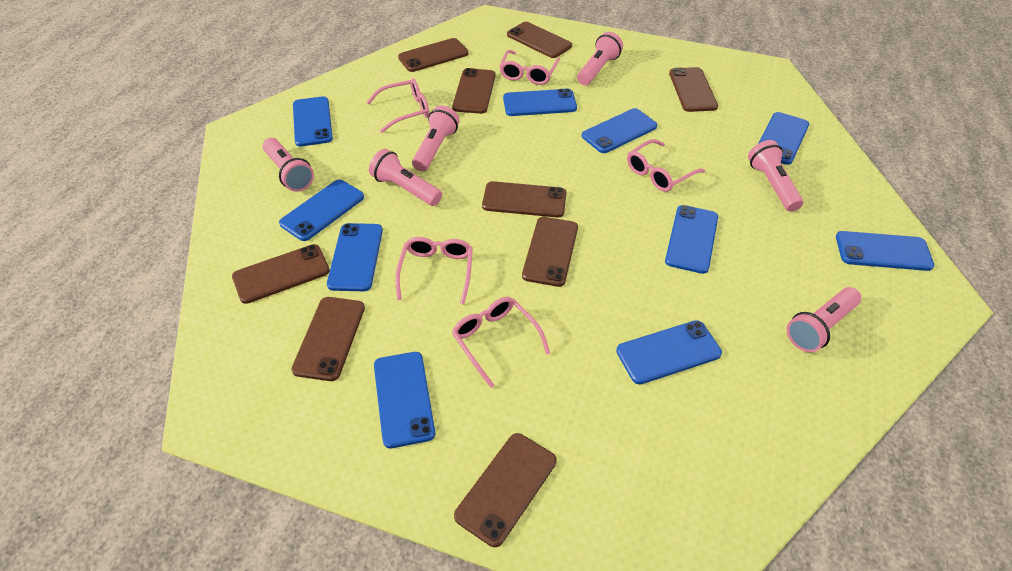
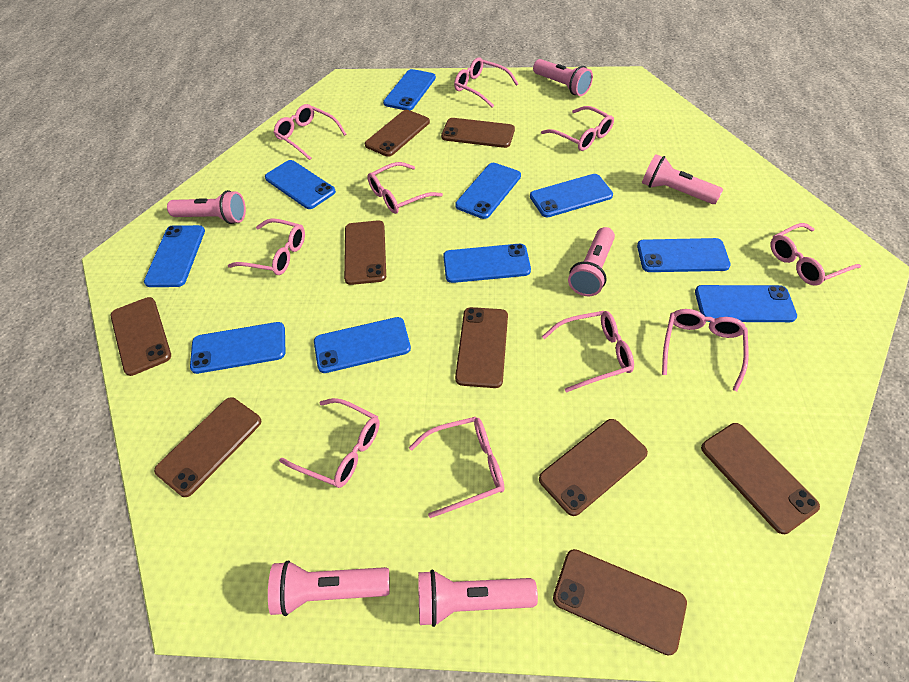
pink glasses: [367,78,430,133] [395,237,473,304] [452,297,550,388] [499,50,560,85] [627,139,705,192] = 5 -> [228,218,305,275] [273,104,347,160] [279,398,380,488] [367,162,443,214] [409,417,505,518] [454,57,518,107] [541,106,614,151] [542,311,634,393] [662,309,749,391] [770,223,861,286] = 10

